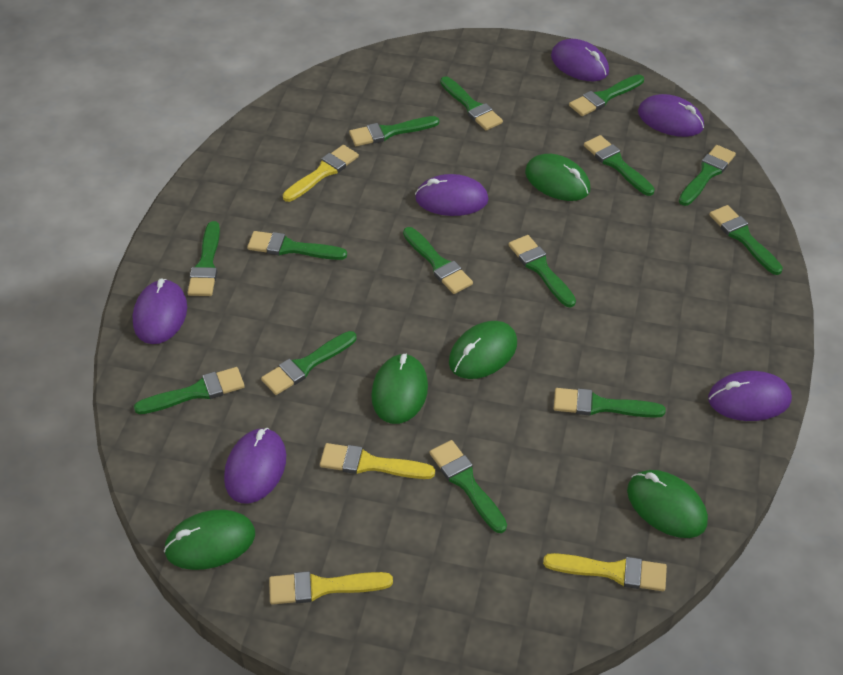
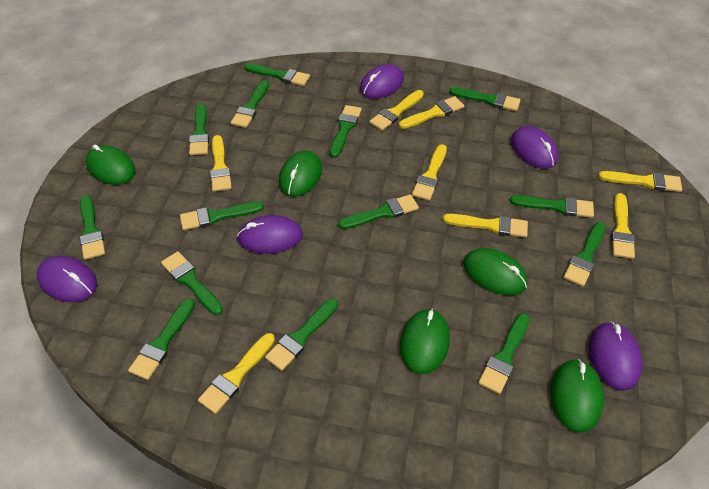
purple mouse: [132,278,187,344] [224,428,286,504] [415,174,489,216] [551,39,609,81] [638,94,704,137] [708,371,792,421] = 6 -> [37,256,97,302] [237,215,303,254] [360,64,404,99] [511,126,558,169] [589,321,642,391] = 5
yellow brush: [269,571,393,605] [283,145,359,202] [320,443,435,479] [543,553,667,591] = 4 -> [198,333,275,414] [210,135,232,192] [369,90,424,131] [399,96,464,129] [412,144,447,201] [443,214,528,238] [598,171,682,192] [611,193,635,259] = 8

